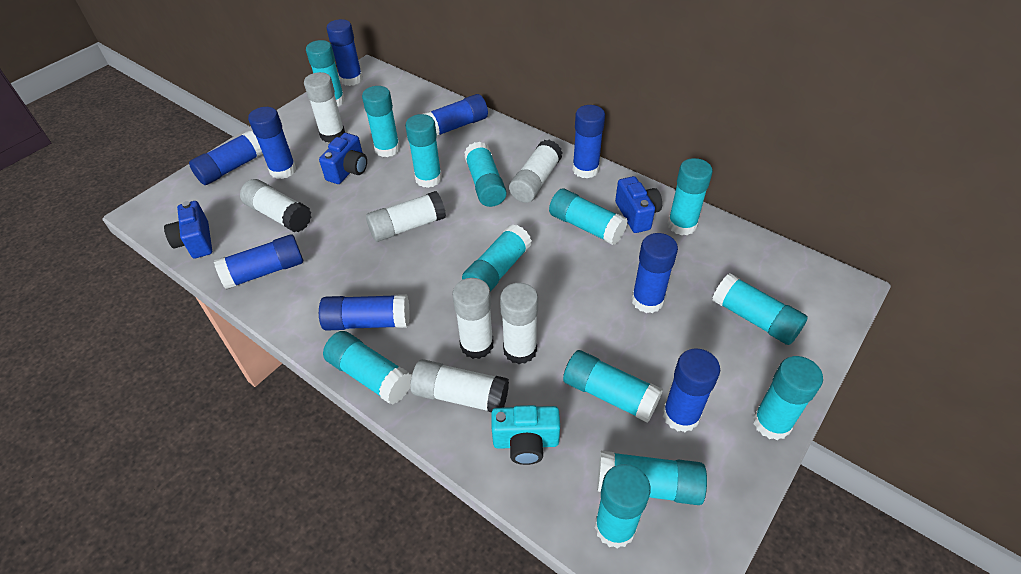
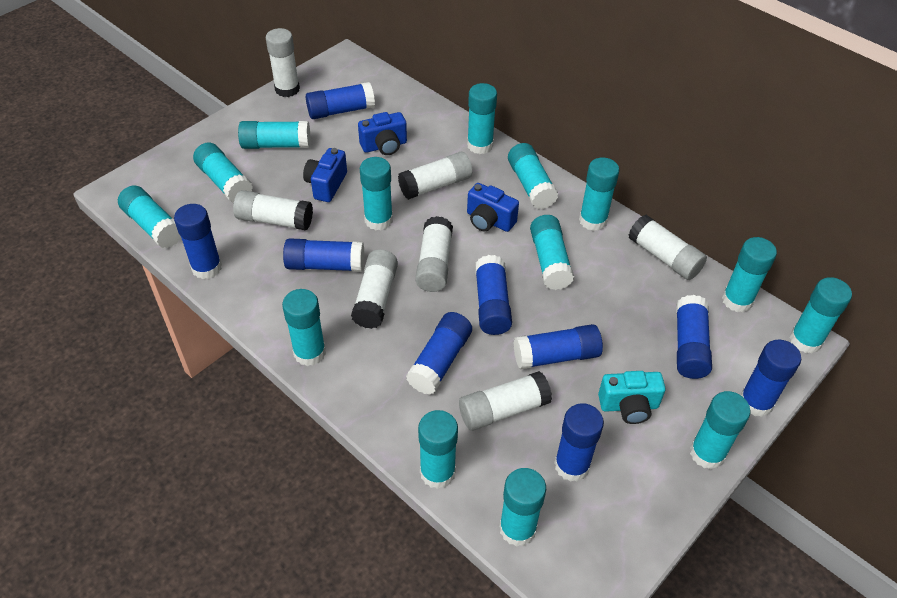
turquoise glue stick: [306,40,345,106] [323,331,412,405] [362,86,400,157] [405,114,442,188] [462,224,532,292] [464,142,507,207] [549,188,628,245] [563,350,663,423] [595,464,651,549] [597,451,707,505] [668,158,713,235] [712,273,808,345] [753,356,823,440] = 13 -> [118,186,181,248] [193,142,253,203] [238,121,310,149] [282,289,326,366] [360,157,393,230] [418,410,458,489] [467,83,497,154] [499,468,546,547] [508,143,558,209] [530,215,574,290] [579,158,619,231] [690,391,750,469] [722,237,777,312] [789,277,852,353] = 14

